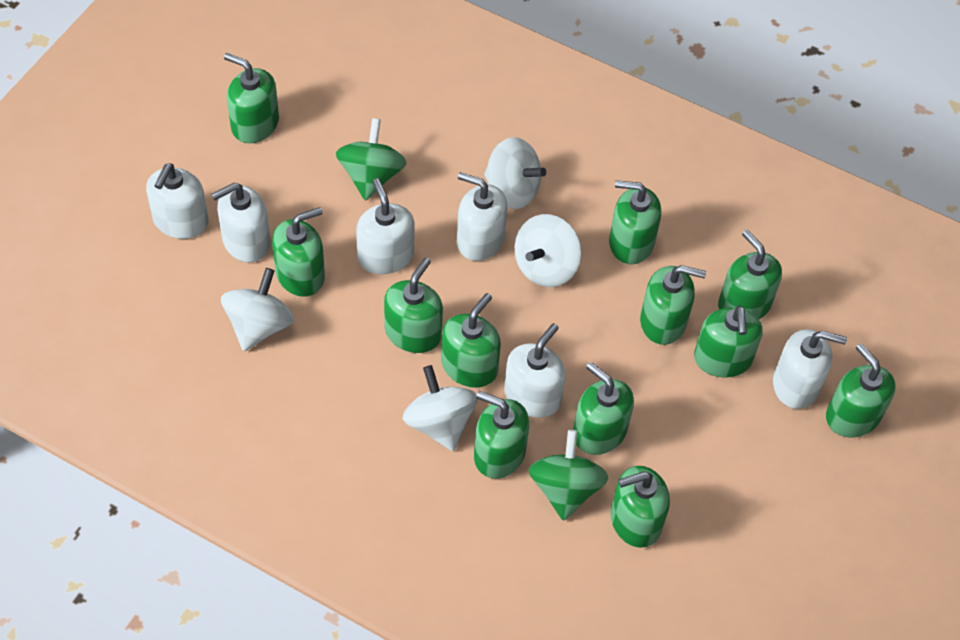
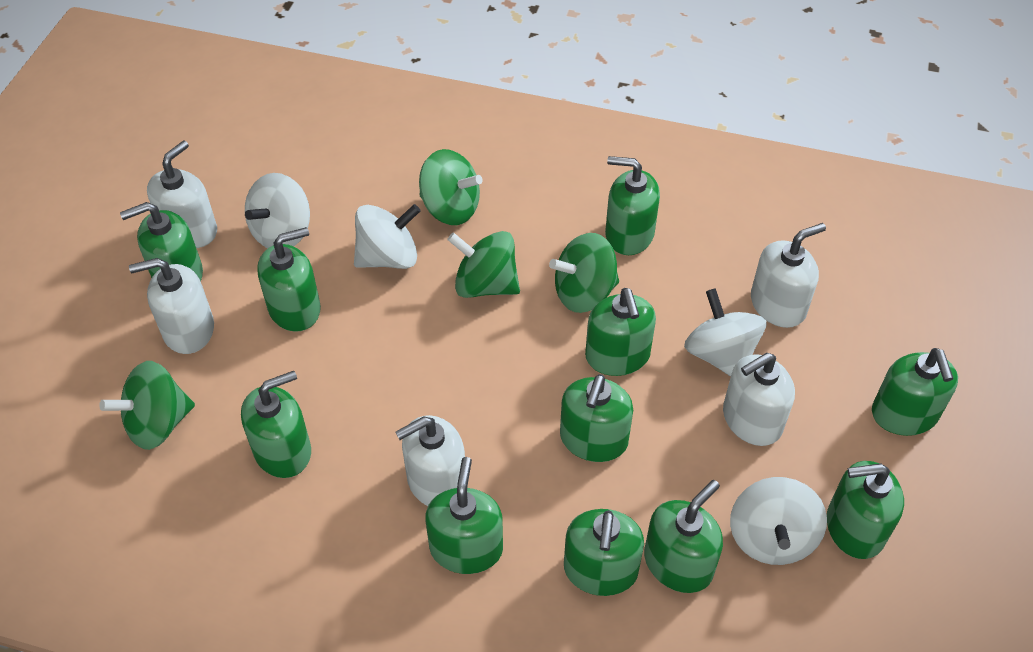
green soap dispenser: [224,53,279,143] [272,207,325,297] [384,258,443,353] [441,293,501,388] [474,391,529,479] [573,362,634,455] [609,180,661,264] [611,466,670,548] [640,265,706,345] [694,306,762,378] [718,230,782,319] [826,343,895,438] = 12 -> [120,202,203,281] [241,371,311,478] [257,227,321,332] [425,457,503,574] [560,374,633,462] [564,509,644,596] [585,288,656,376] [605,156,660,255] [644,480,723,593] [827,461,904,559] [872,348,958,436] = 11
green spinning top: [336,118,406,201] [528,430,608,521] = 2 -> [99,361,195,450] [419,149,483,225] [447,231,520,298] [549,233,619,313] = 4
white soap dispenser: [146,163,208,239] [211,183,270,262] [356,178,415,274] [457,172,507,261] [504,323,566,418] [773,329,847,409] = 6 -> [129,258,214,354] [147,141,217,248] [395,415,465,506] [723,353,795,446] [751,223,826,328] = 5

